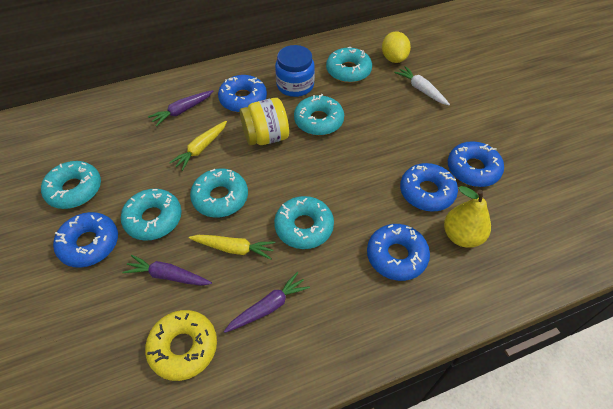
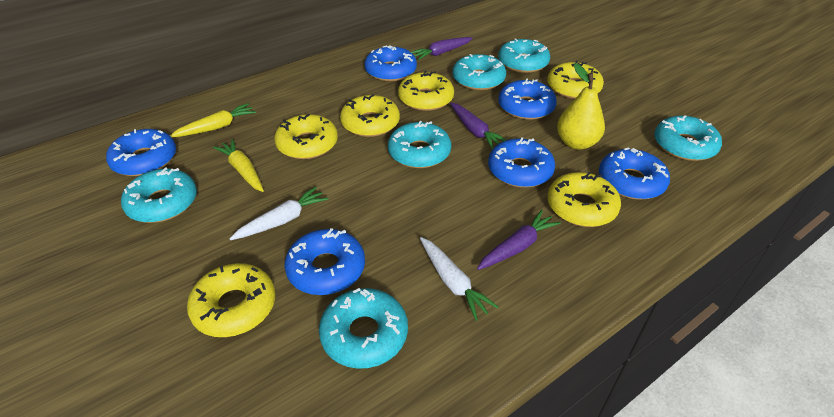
blue donut: [53,212,118,268] [218,75,267,112] [367,224,430,281] [400,163,458,212] [448,141,504,187] = 5 -> [106,129,176,176] [284,228,365,295] [364,45,417,82] [488,137,555,188] [498,79,557,120] [599,147,670,200] = 6
blue jar: [275,45,315,97] = 1 -> none = 0
white carrot: [394,66,450,105] = 1 -> [230,187,328,240] [420,237,498,321] = 2
yellow donut: [145,310,217,381] = 1 -> [187,263,275,337] [274,114,338,159] [340,95,400,137] [398,71,454,111] [547,61,604,99] [547,172,621,227] = 6
yellow jar: [240,98,289,146] = 1 -> none = 0
yellow lemon: [382,32,411,63] = 1 -> none = 0

